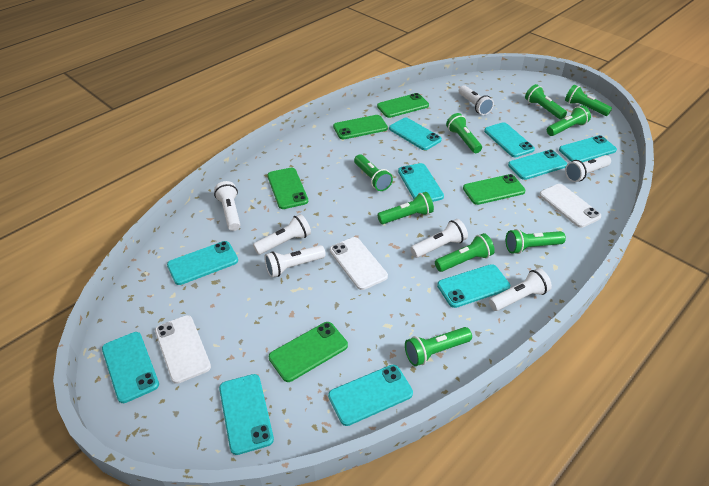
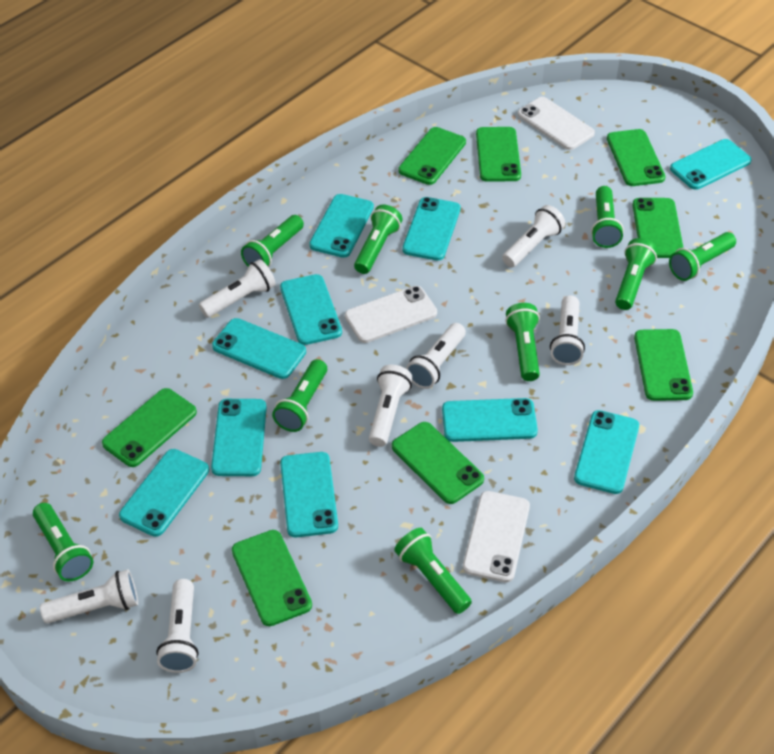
green phone: [267,168,308,209] [269,322,348,382] [333,115,388,139] [377,93,429,118] [463,174,525,205] = 5 -> [102,388,197,467] [232,530,312,626] [392,422,484,504] [399,127,466,185] [476,127,521,182] [607,129,666,186] [632,198,684,258] [634,329,693,401] = 8

